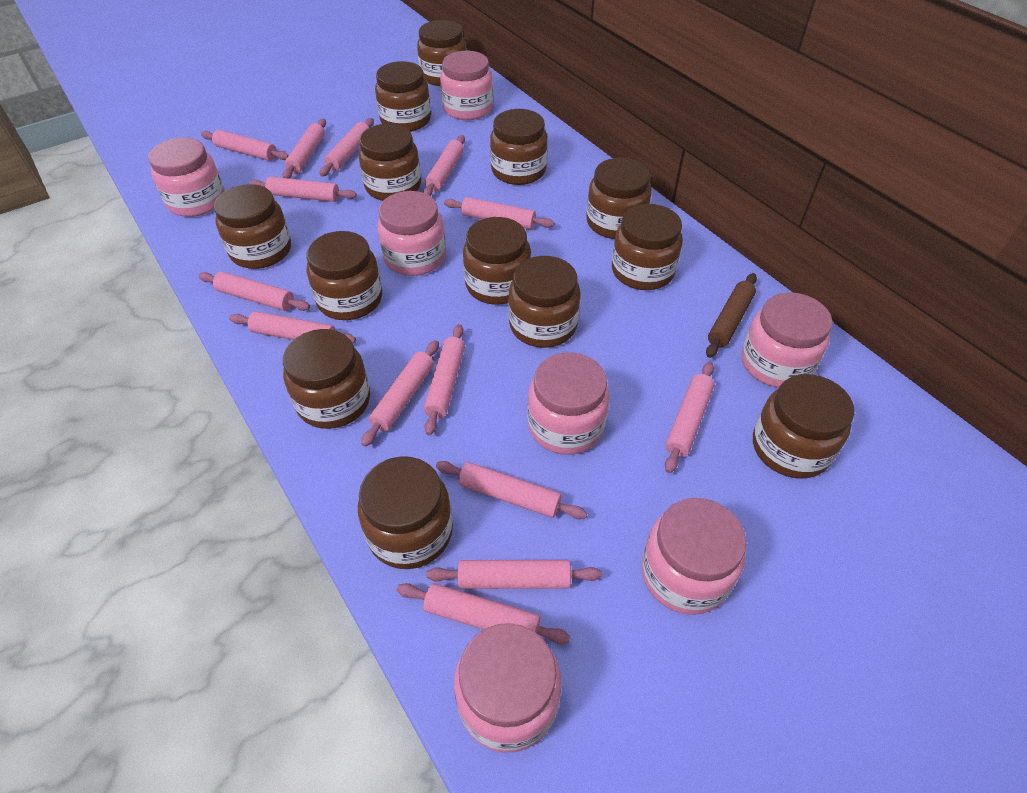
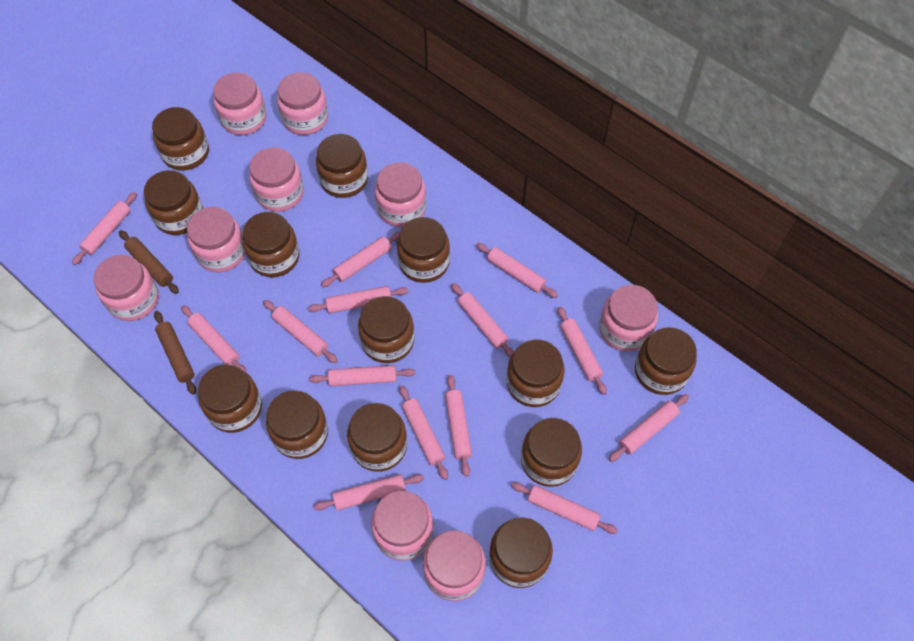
brown rolling pin: [706,273,757,358] = 1 -> [119,230,179,294] [154,311,196,395] = 2
pink jar: [148,137,225,217] [377,191,446,276] [440,51,493,120] [454,623,562,753] [528,352,610,455] [642,498,747,615] [742,292,832,388] = 7 -> [94,255,159,321] [187,207,245,272] [213,73,267,135] [249,147,304,212] [277,72,328,135] [371,491,434,561] [375,162,426,227] [423,530,486,601] [599,285,658,352] = 9

